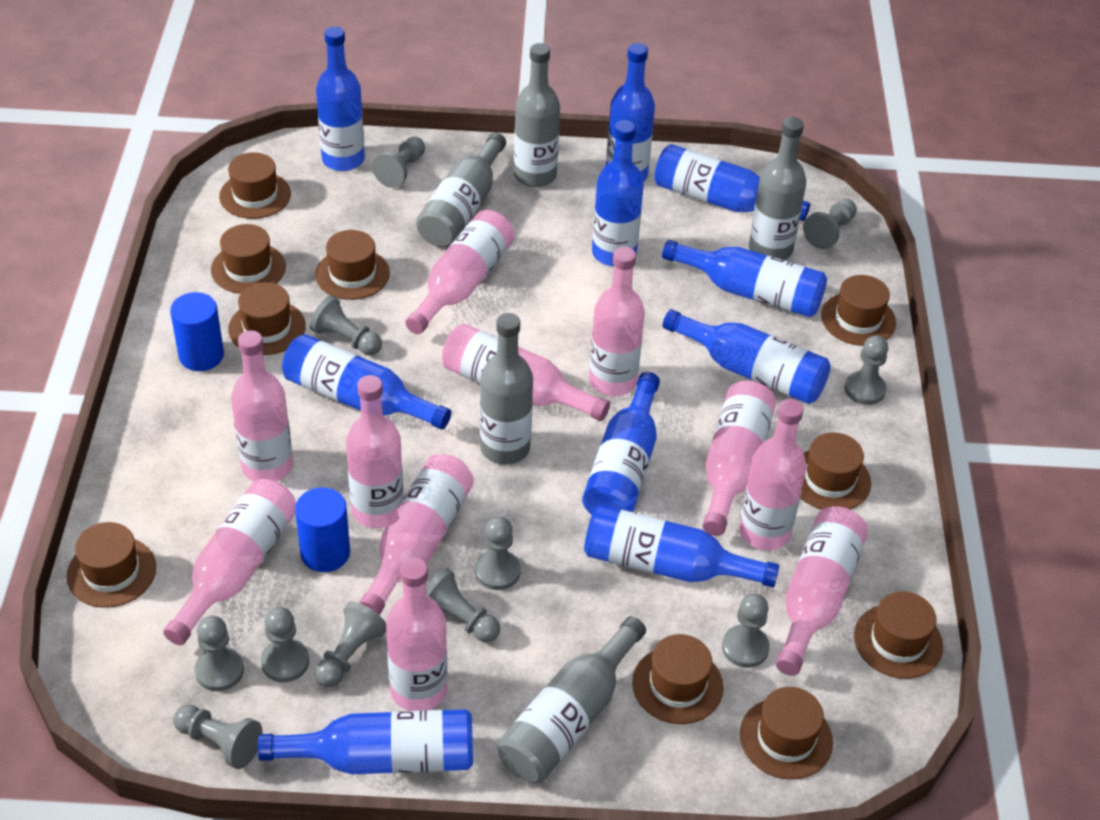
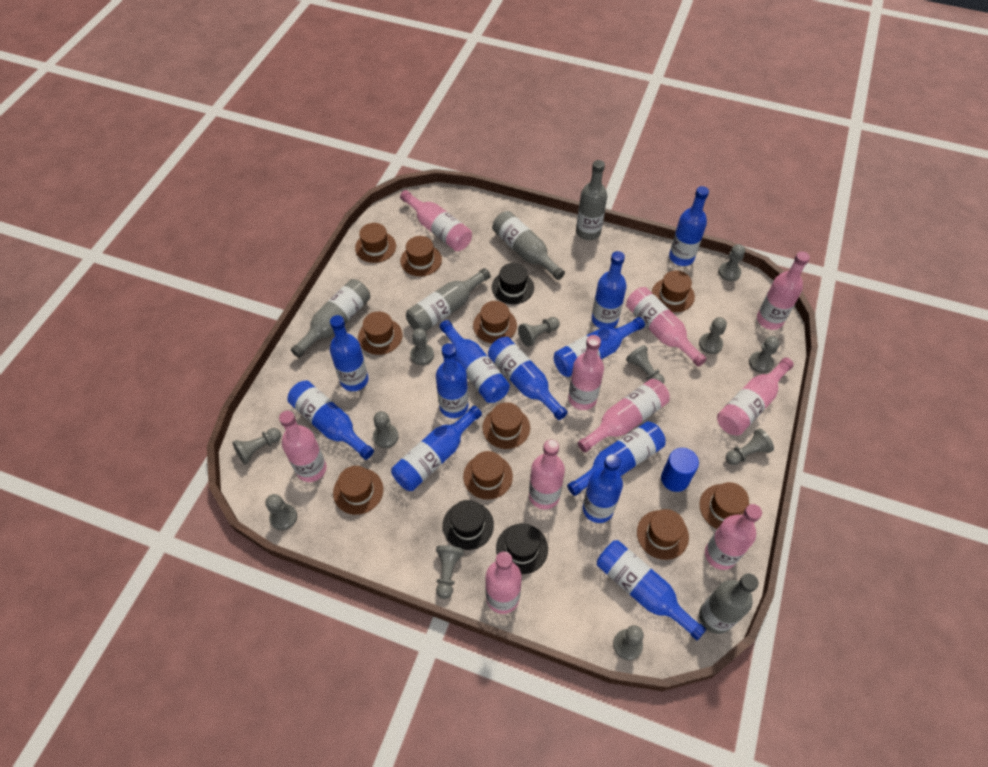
black hat: none = 0 -> [443,500,494,550] [492,263,534,304] [496,523,548,574] = 3
blue bottle: [258,709,473,774] [282,334,451,429] [316,26,365,171] [582,372,660,515] [584,505,779,587] [592,120,644,266] [606,43,655,182] [654,144,810,221] [662,240,827,317] [663,309,831,404] = 10 -> [287,381,374,460] [330,315,368,391] [391,406,482,491] [436,343,468,418] [439,320,510,403] [488,337,568,420] [554,317,645,377] [567,421,666,496] [583,454,623,523] [592,251,627,328] [597,540,706,640] [669,186,709,266] = 12
blue cylinder: [170,292,224,371] [295,487,350,572] = 2 -> [661,448,699,492] = 1
grey pawn: [173,705,262,769] [195,616,244,691] [261,607,309,682] [310,296,382,355] [315,602,386,687] [372,137,425,188] [426,568,500,642] [475,517,521,590] [722,594,770,668] [803,199,857,249] [845,335,888,405] = 11 -> [232,428,281,465] [266,494,297,530] [373,411,399,448] [410,328,434,365] [436,545,464,599] [518,317,560,347] [613,625,644,660] [626,345,664,384] [699,317,727,354] [718,244,745,281] [726,429,774,465] [749,336,779,373] = 12
pink bottle: [163,479,296,645] [231,330,293,482] [346,375,404,528] [359,454,474,615] [386,558,447,711] [405,210,514,334] [442,324,610,421] [589,247,645,396] [702,381,776,536] [739,399,807,551] [776,507,868,676] = 11 -> [279,411,327,482] [400,190,472,251] [485,551,522,614] [529,440,565,510] [568,335,604,410] [578,379,670,453] [626,287,707,367] [705,504,762,570] [717,358,794,436] [757,251,810,330] = 10

